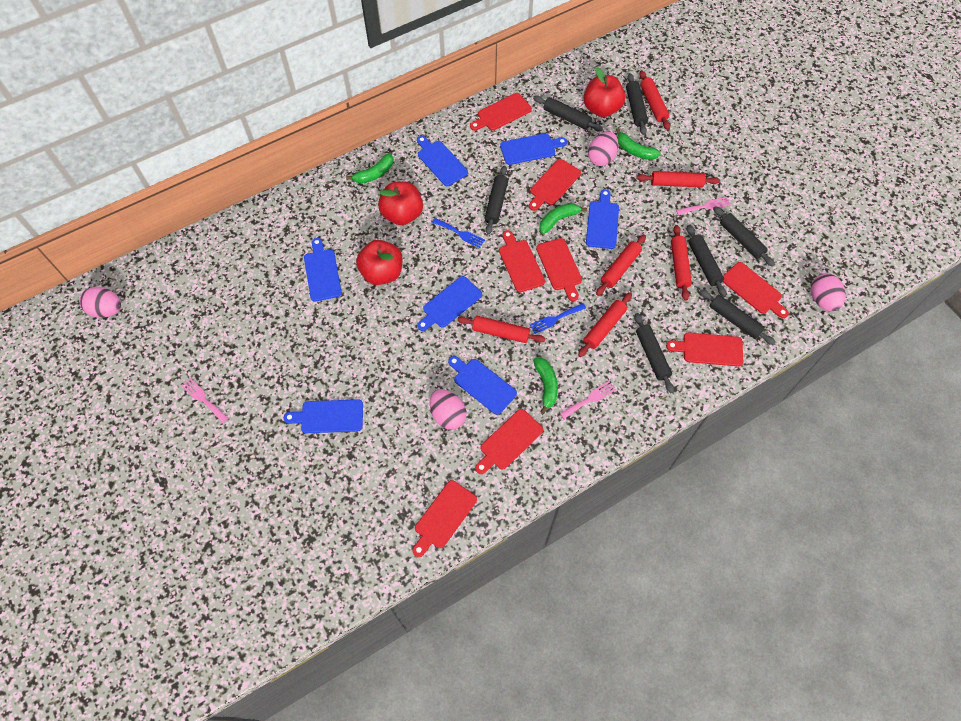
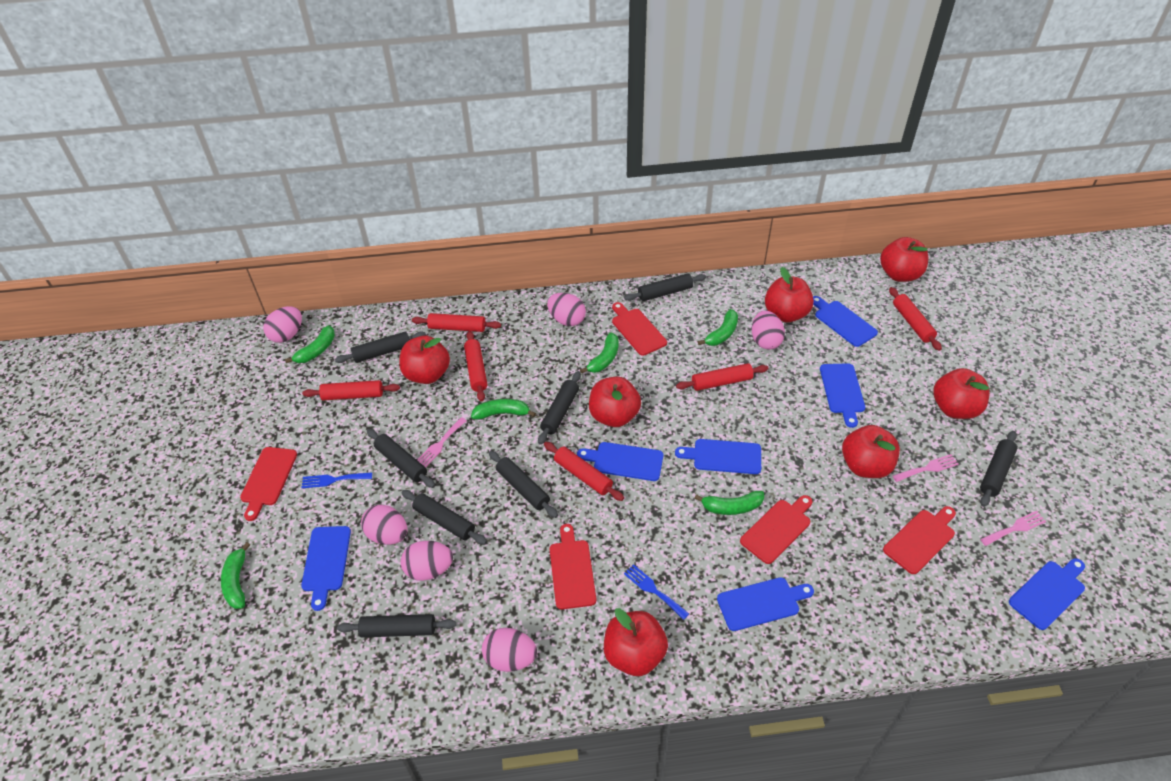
black rolling pin: [484,166,508,234] [533,96,603,131] [626,73,648,135] [635,313,674,393] [687,225,726,297] [699,289,776,345] [713,206,775,267] = 7 -> [335,332,426,363] [337,614,456,638] [367,429,435,488] [402,490,487,544] [489,451,558,518] [538,371,581,445] [624,273,706,301] [980,431,1017,507] = 8
green banana: [346,153,393,184] [533,358,558,414] [539,203,587,234] [616,128,661,160] = 4 -> [221,542,250,609] [285,325,335,363] [471,399,536,420] [580,333,619,374] [695,491,764,515] [698,309,738,346] = 6
pink egg: [79,287,121,318] [430,389,467,430] [588,132,618,166] [810,274,845,312] = 4 -> [263,306,302,343] [361,504,408,545] [401,541,453,581] [482,628,537,672] [547,293,586,326] [752,311,785,350] = 6
red apple: [356,240,402,285] [378,182,423,225] [583,68,625,117] = 3 -> [399,336,450,384] [589,377,641,427] [604,608,668,676] [765,267,814,323] [842,425,900,478] [880,237,928,282] [933,368,990,419] = 7
red cutting board: [412,480,477,557] [470,93,532,131] [475,409,543,474] [499,230,545,292] [529,159,581,211] [536,238,582,301] [666,333,743,367] [723,262,789,318] = 8 -> [240,447,297,521] [550,524,596,609] [612,302,667,356] [740,495,812,564] [883,506,956,574] = 5

